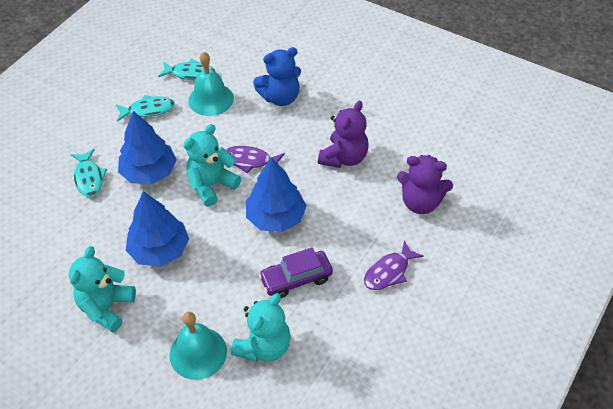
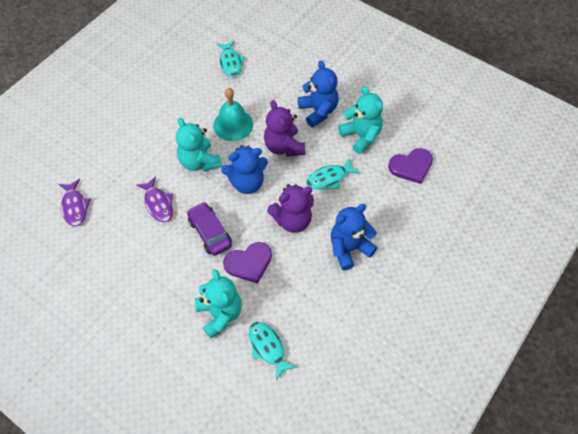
blue teddy bear: [253,47,301,106] = 1 -> [221,145,268,194] [298,61,339,127] [331,204,377,270] = 3
blue tree: [118,111,177,184] [126,191,189,267] [246,157,307,232] = 3 -> none = 0
purple heart: none = 0 -> [223,242,272,284] [388,148,433,184] = 2
turquoise bell: [170,312,227,380] [188,52,234,116] = 2 -> [213,88,253,141] = 1

